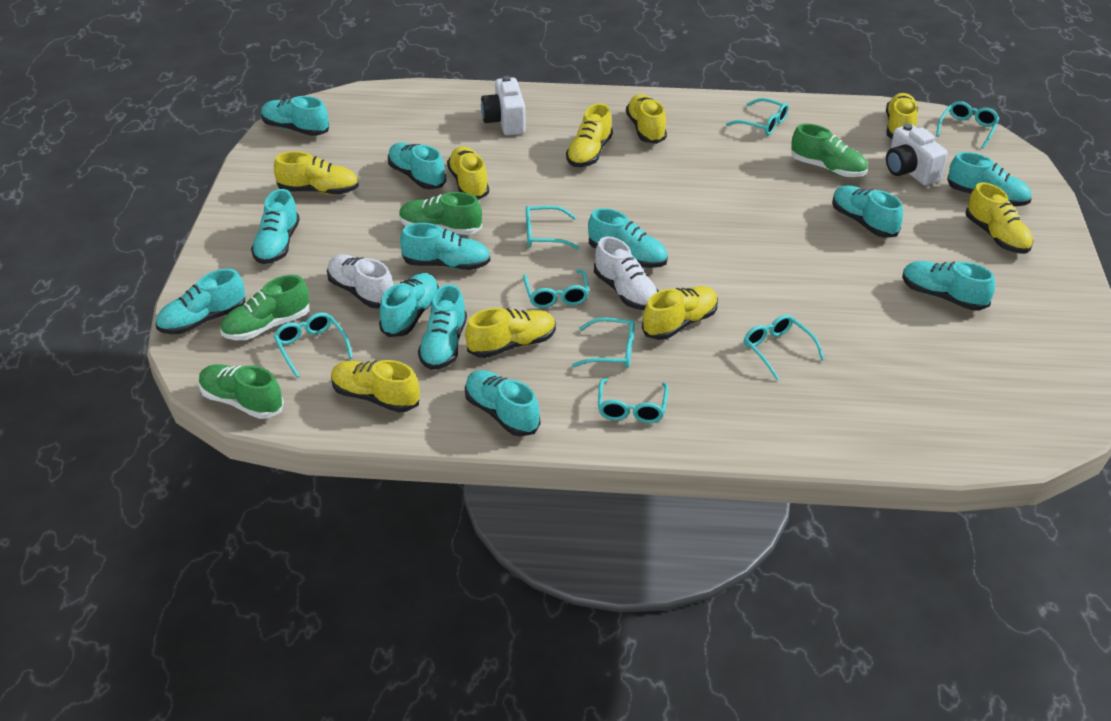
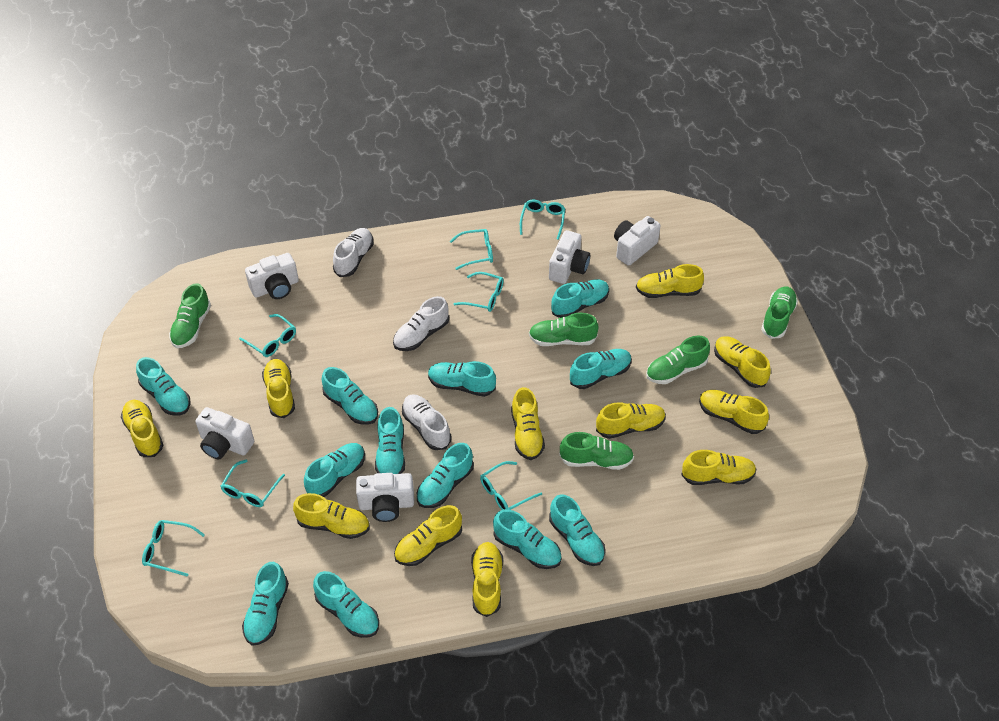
green shoe: [199,364,284,419] [220,275,309,340] [399,192,482,235] [791,124,868,177] = 4 -> [169,283,211,348] [529,313,599,346] [559,432,634,470] [646,336,710,384] [761,286,798,339] = 5
turquoise glasses: [273,313,353,378] [523,270,589,308] [526,206,579,249] [572,318,635,368] [598,378,669,423] [726,98,789,135] [744,315,824,380] [936,101,999,149] = 8 -> [142,520,205,577] [220,460,285,507] [239,314,296,357] [450,229,493,270] [454,272,504,312] [480,461,542,510] [520,200,565,240] = 7
white camera: [481,76,526,136] [886,123,948,186] = 2 -> [195,407,254,459] [245,253,299,299] [356,473,414,522] [549,230,590,284] [614,216,661,266] = 5
white shoe: [327,254,393,309] [594,236,659,310] = 2 -> [333,228,374,277] [393,296,449,351] [402,394,451,450] = 3
yellow shoe: [274,151,359,195] [331,360,420,412] [447,147,489,200] [465,308,556,358] [566,103,613,167] [626,94,667,144] [642,286,718,340] [886,93,918,139] [966,182,1033,254] = 9 -> [121,400,163,457] [262,359,295,418] [293,493,370,539] [394,505,462,566] [471,542,503,617] [511,387,545,460] [596,402,666,439] [636,264,704,298] [681,450,757,485] [699,390,769,434] [714,336,771,388] = 11

